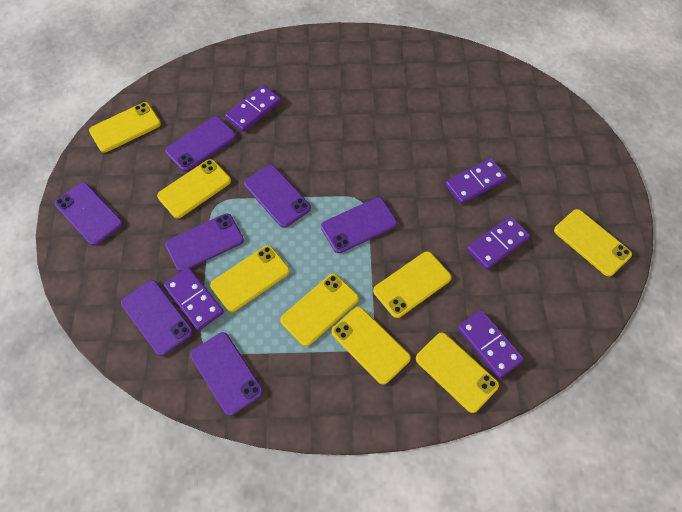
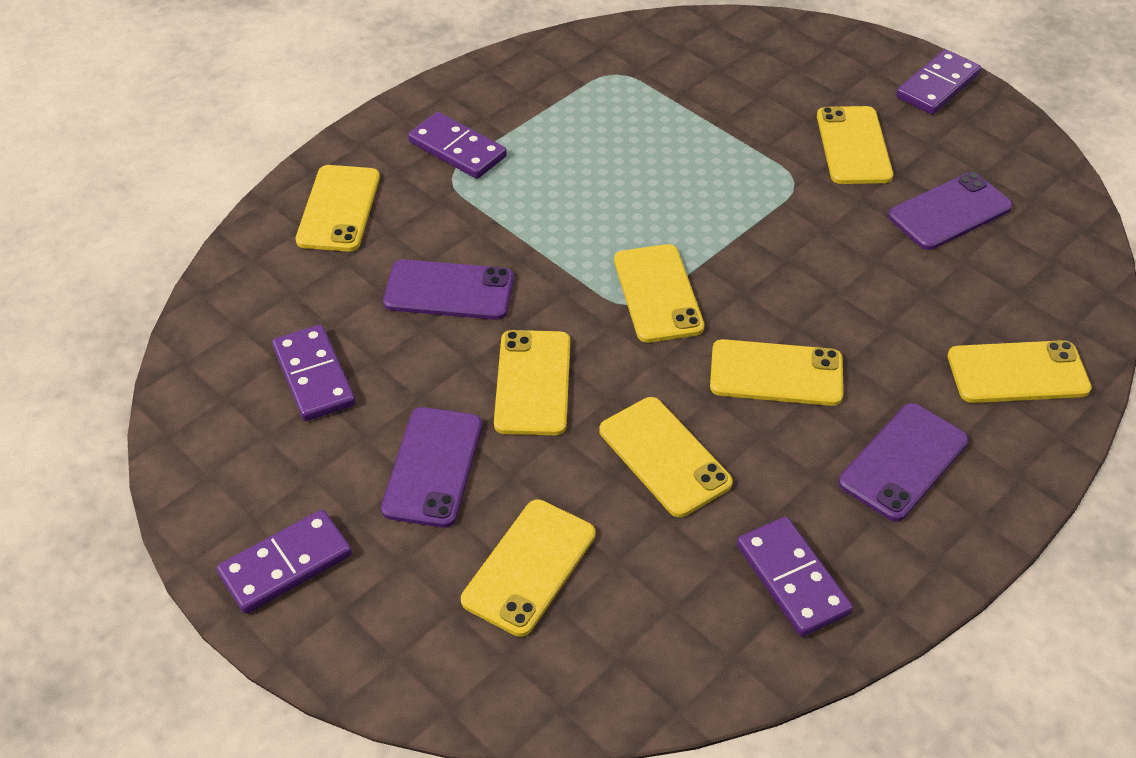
purple phone: [55,182,123,246] [121,280,193,356] [165,116,236,172] [165,213,244,272] [190,332,263,416] [244,165,311,228] [321,197,397,253] = 7 -> [381,407,482,528] [383,259,514,320] [839,403,969,522] [888,172,1013,250] = 4

